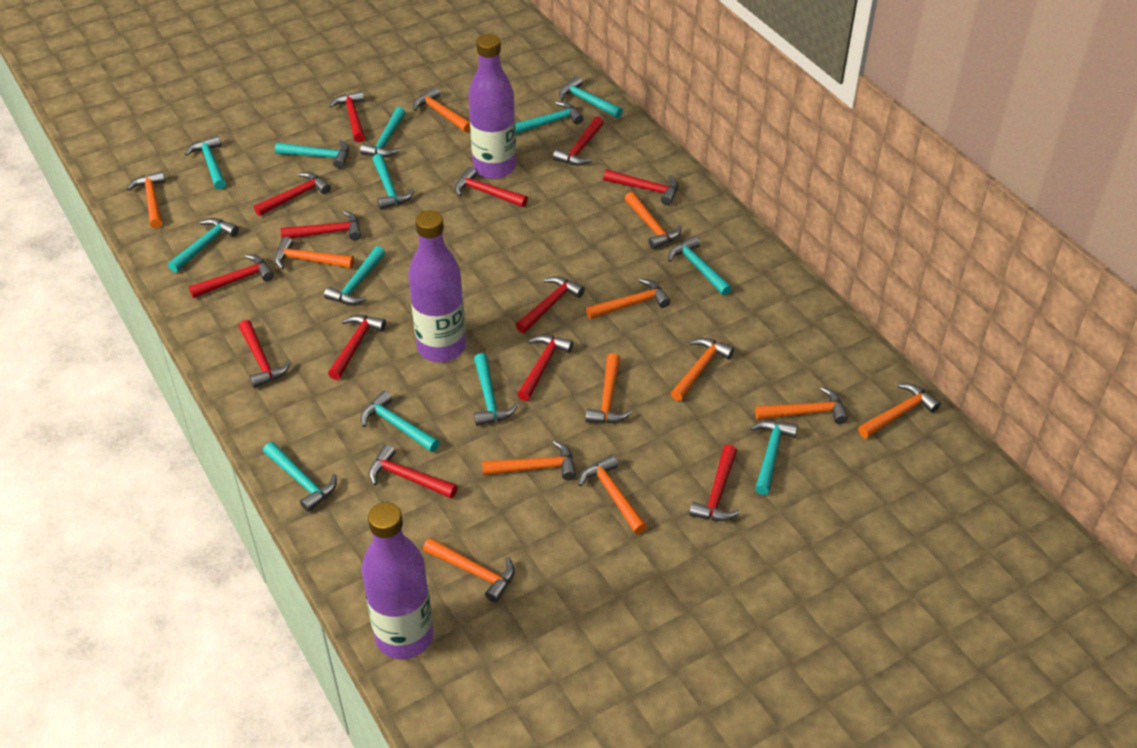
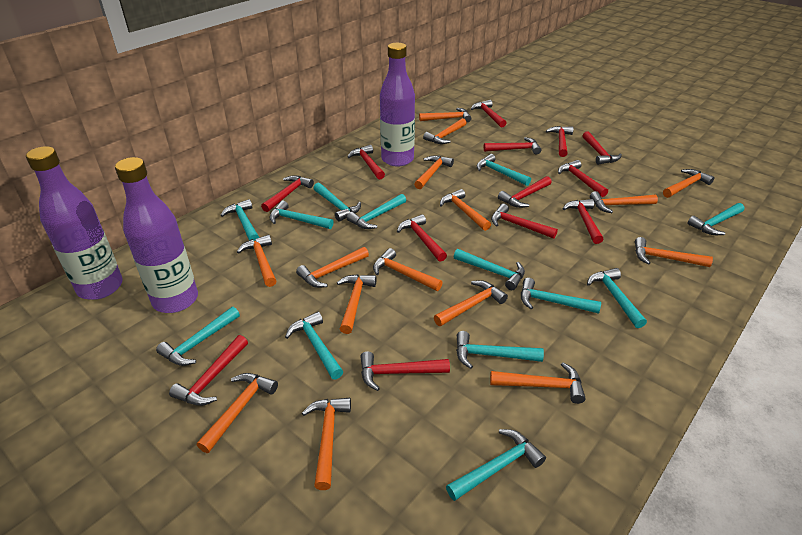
orange hammer: [127,171,166,228] [274,237,354,270] [413,87,470,132] [423,538,515,603] [482,441,576,480] [578,455,647,534] [585,353,632,423] [586,279,671,319] [624,192,682,249] [671,338,734,401] [755,387,848,424] [858,384,941,438] = 12 -> [197,373,278,453] [237,235,276,287] [296,247,369,288] [302,398,351,490] [337,274,377,334] [373,248,443,291] [414,156,454,189] [419,108,471,122] [423,118,467,144] [434,280,508,326] [440,189,491,231] [490,362,586,404] [590,191,658,213] [635,237,713,267] [663,169,715,198] = 15

